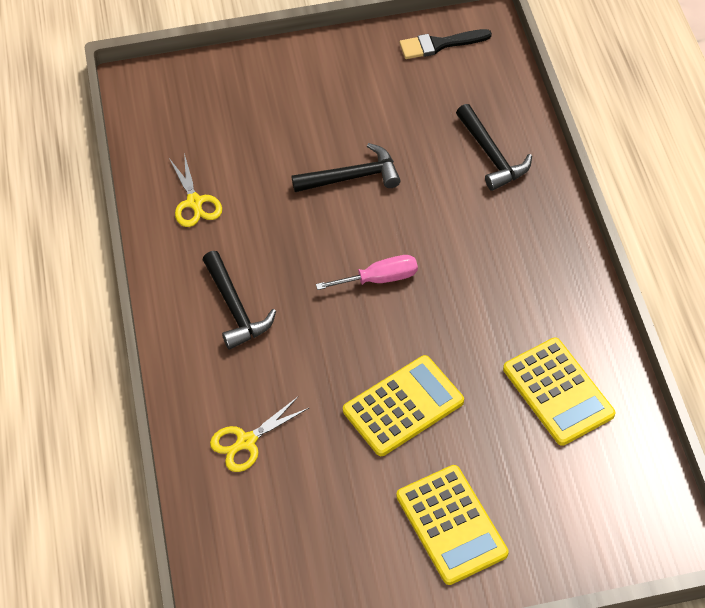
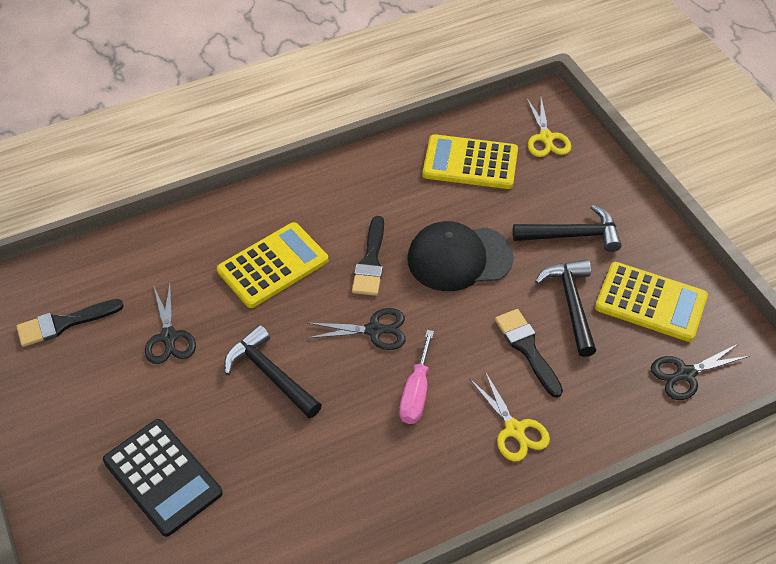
black brush: [399,29,492,59] = 1 -> [16,299,124,347] [352,216,384,296] [495,309,563,398] = 3
black calculator: none = 0 -> [103,419,223,537] = 1
black cap: none = 0 -> [408,221,514,291] = 1
black scissors: none = 0 -> [145,284,196,364] [308,308,406,350] [651,344,750,400] = 3

